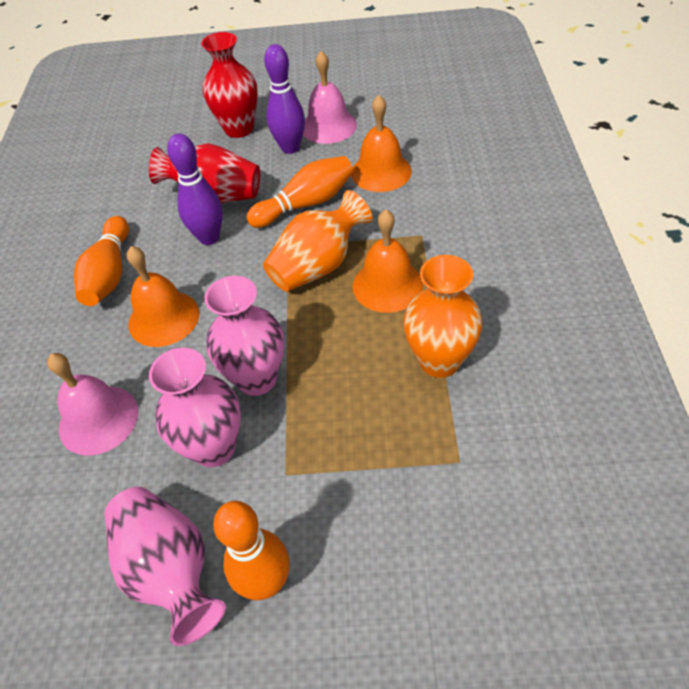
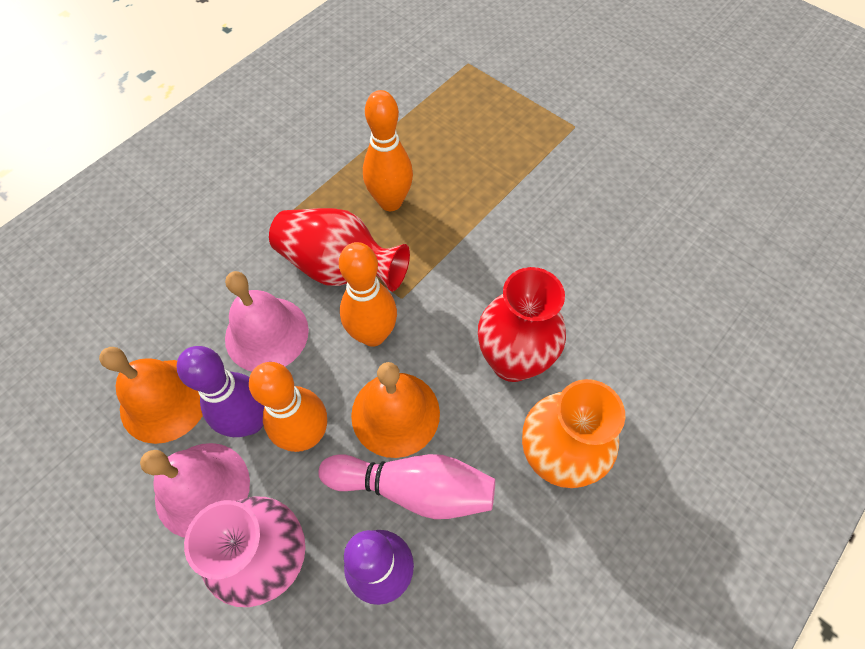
orange bell: [127,246,199,347] [351,95,412,192] [353,209,423,313] = 3 -> [99,347,203,444] [351,362,440,458] = 2
orange vase: [263,190,373,292] [404,255,483,378] = 2 -> [522,379,625,488] = 1
pink bowling pin: none = 0 -> [319,454,495,519] = 1
pink vase: [105,487,226,646] [149,347,241,467] [204,276,284,396] = 3 -> [184,496,306,607] = 1

